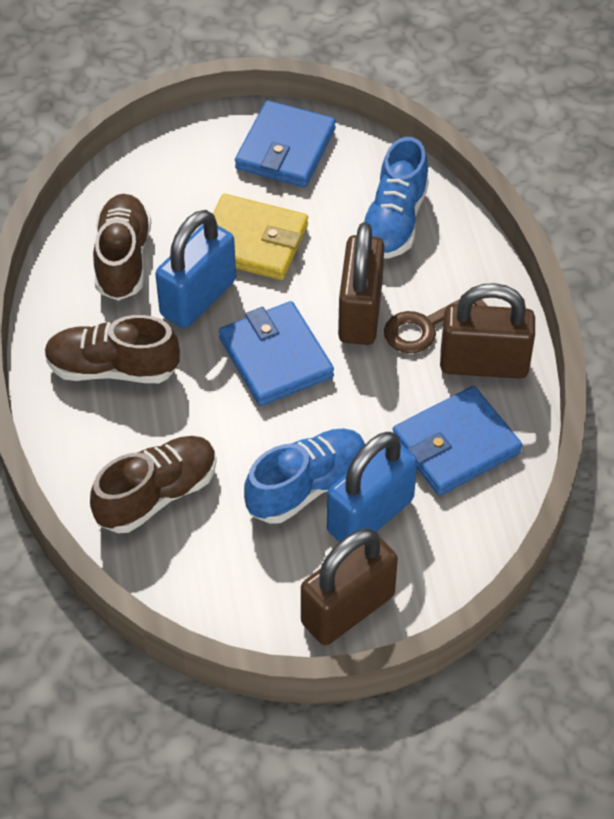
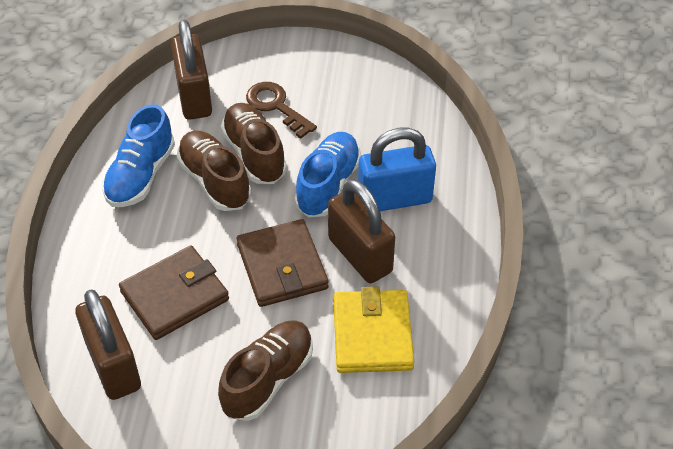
blue padlock: [155,210,236,328] [327,432,417,542] = 2 -> [358,127,436,211] = 1
blue wallet: [219,301,334,406] [235,100,336,188] [393,386,522,496] = 3 -> none = 0
brown wallet: none = 0 -> [119,245,229,340] [237,219,329,307] = 2

